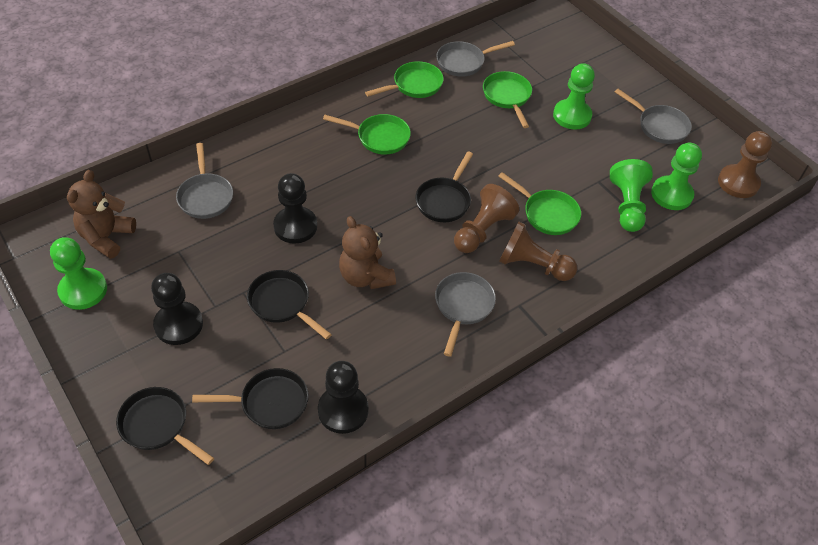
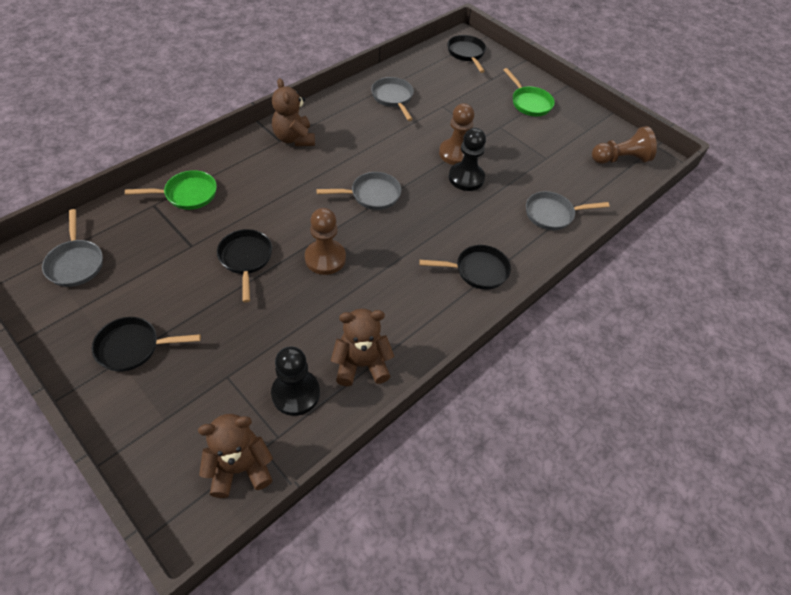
black pawn: [151,273,203,345] [273,173,317,244] [318,361,369,434] = 3 -> [271,346,320,416] [449,128,486,191] = 2
brown teddy bear: [67,170,136,259] [339,216,396,289] = 2 -> [198,414,273,498] [272,78,315,146] [331,309,394,386] = 3
green pan: [323,114,411,154] [365,61,444,98] [483,71,532,128] [498,172,581,235] = 4 -> [125,170,217,210] [503,68,555,116] = 2
green pawn: [50,237,107,310] [553,63,595,129] [610,159,653,232] [651,143,702,210] = 4 -> none = 0

